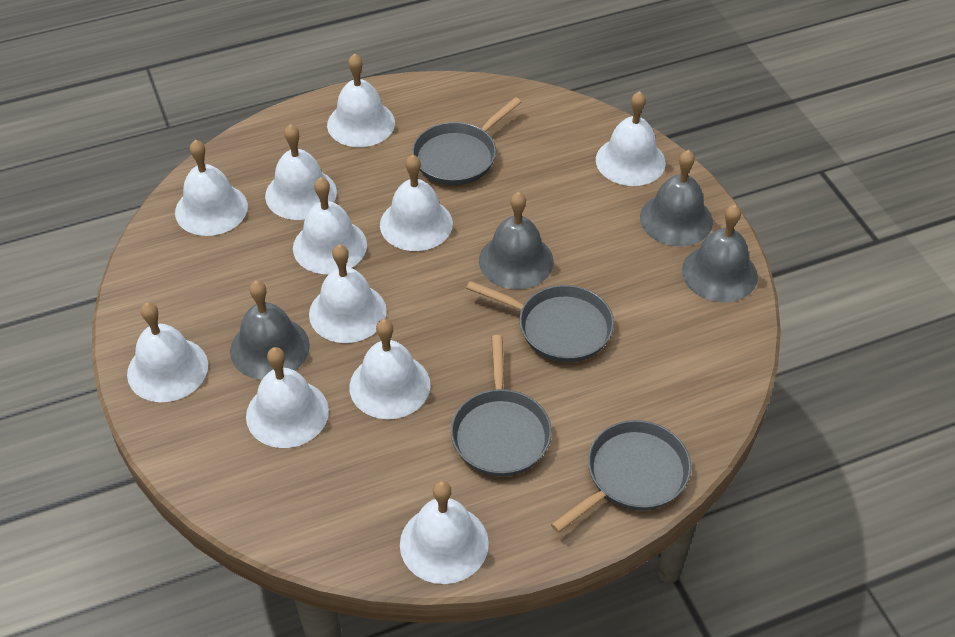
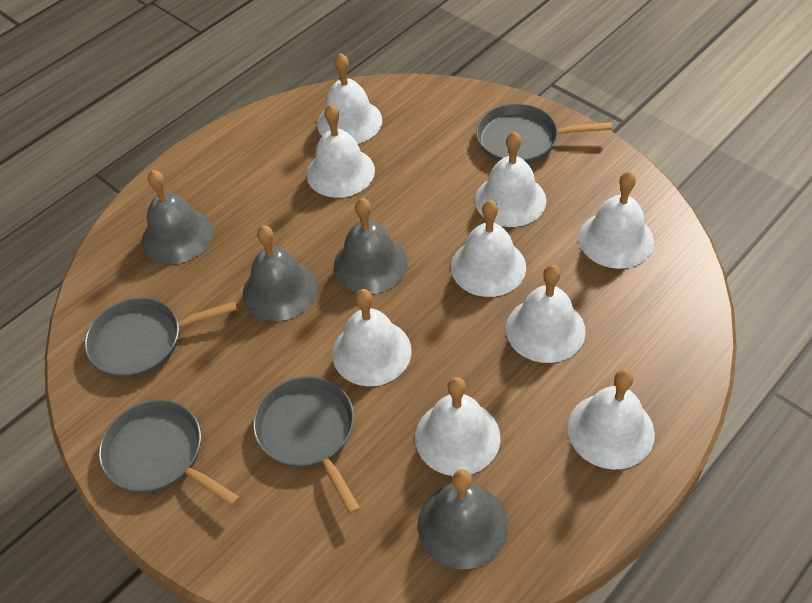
white bell: [127,302,208,402] [175,140,248,236] [246,347,329,448] [265,124,337,220] [293,177,367,274] [309,244,387,343] [327,53,395,147] [349,319,430,419] [380,155,453,251] [400,481,489,584] [596,91,666,186] = 11 -> [307,104,375,198] [317,53,382,144] [332,289,412,386] [415,377,500,476] [451,200,526,297] [475,132,546,227] [506,265,586,363] [568,369,655,470] [579,171,654,269] = 9

